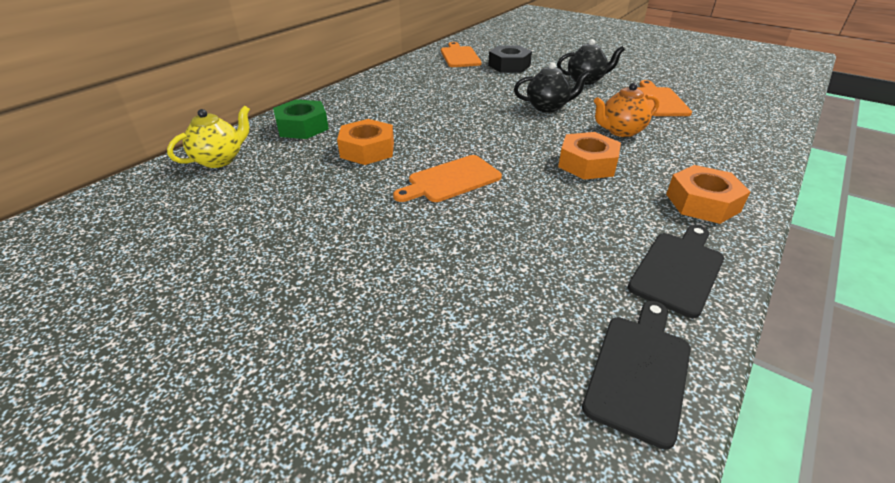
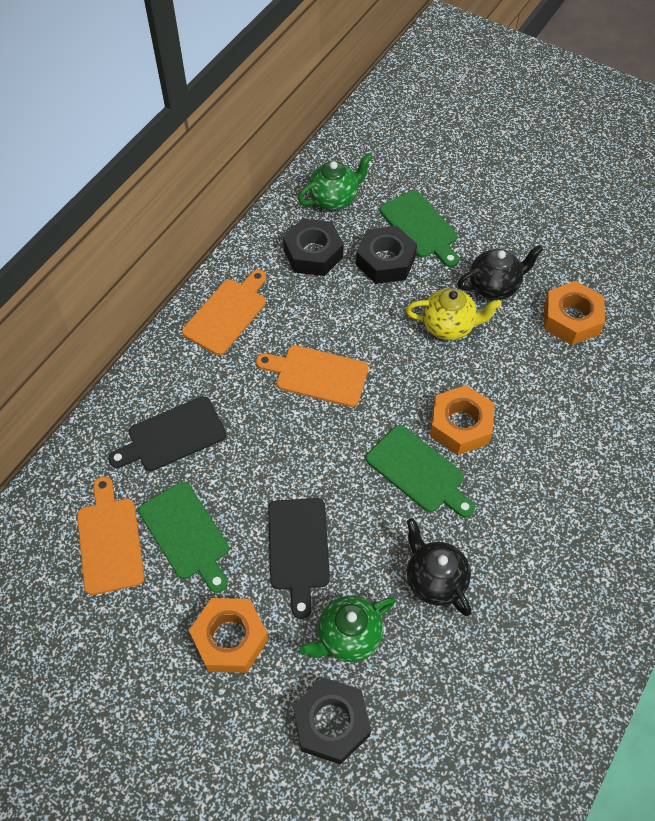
black nut: [488,45,532,73] = 1 -> [283,218,344,276] [293,677,371,765] [356,226,417,284] = 3
green cutting board: none = 0 -> [138,482,229,593] [366,425,475,518] [380,190,459,267] = 3
green nut: [273,99,329,139] = 1 -> none = 0
green teapot: none = 0 -> [298,153,372,210] [300,596,396,662] = 2
orange teapot: [594,83,659,137] = 1 -> none = 0

